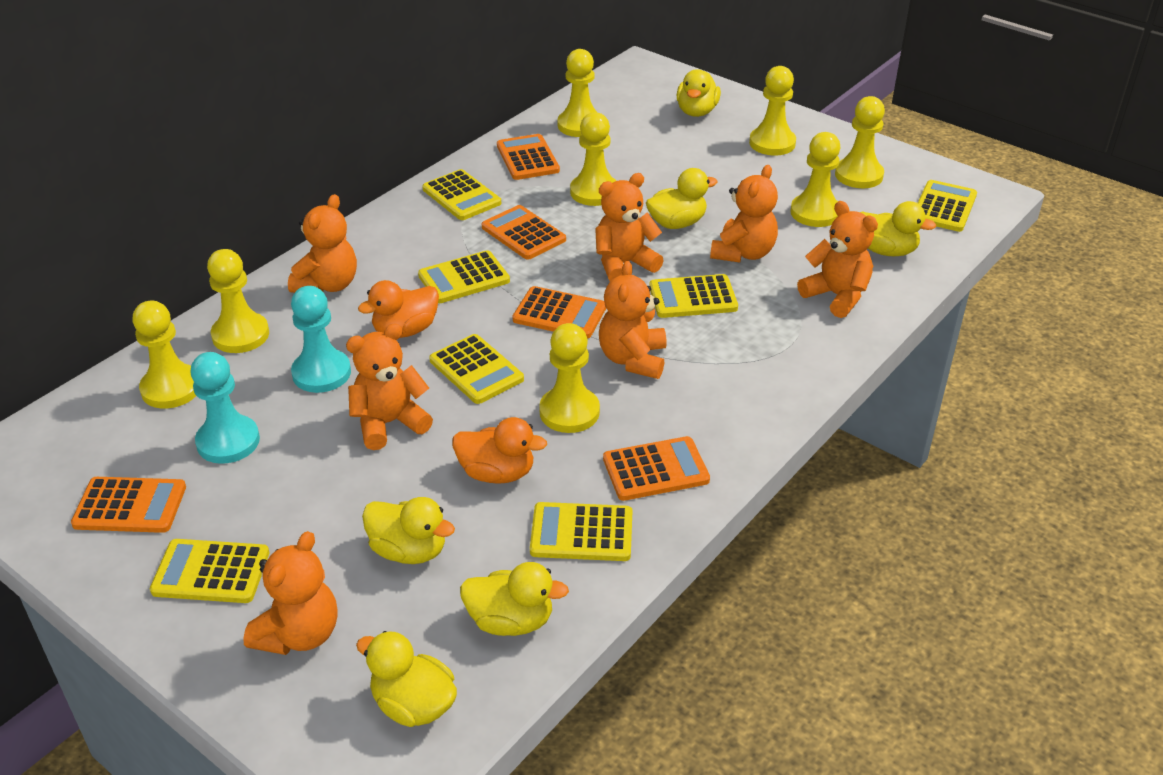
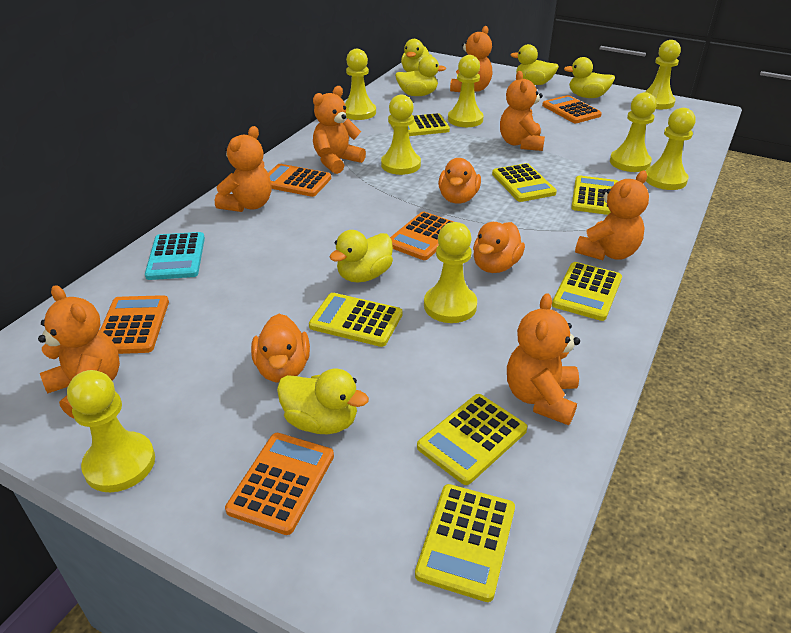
orange duck: [358,280,439,338] [452,417,547,484] = 2 -> [251,314,310,383] [438,158,481,204] [473,222,525,273] = 3
turquoise calculator: none = 0 -> [145,232,205,280] = 1
turquoise pawn: [191,352,260,464] [291,286,351,393] = 2 -> none = 0

